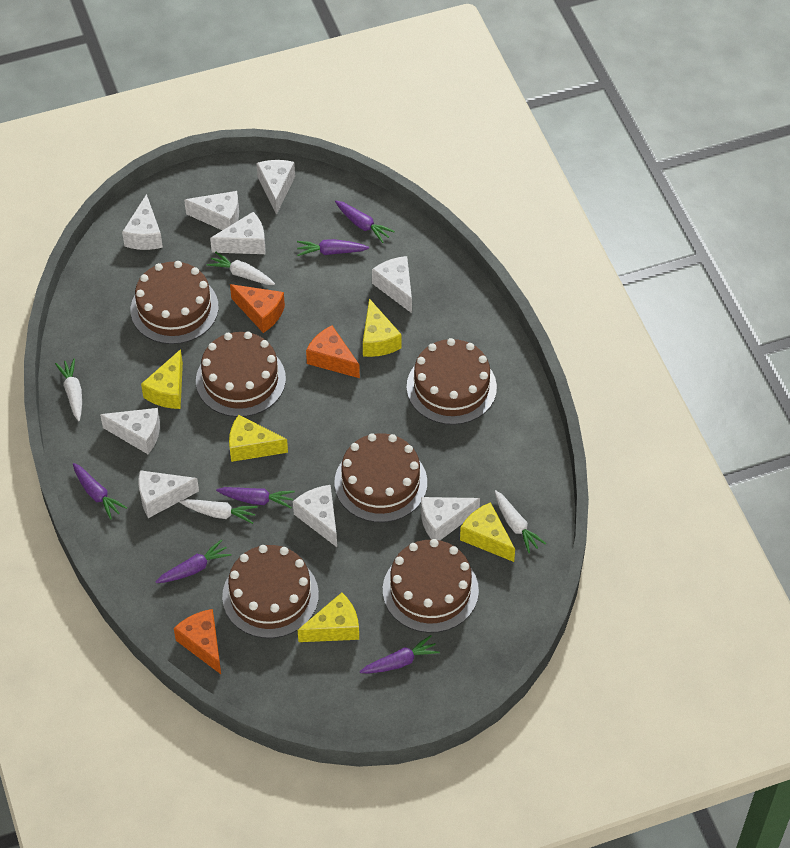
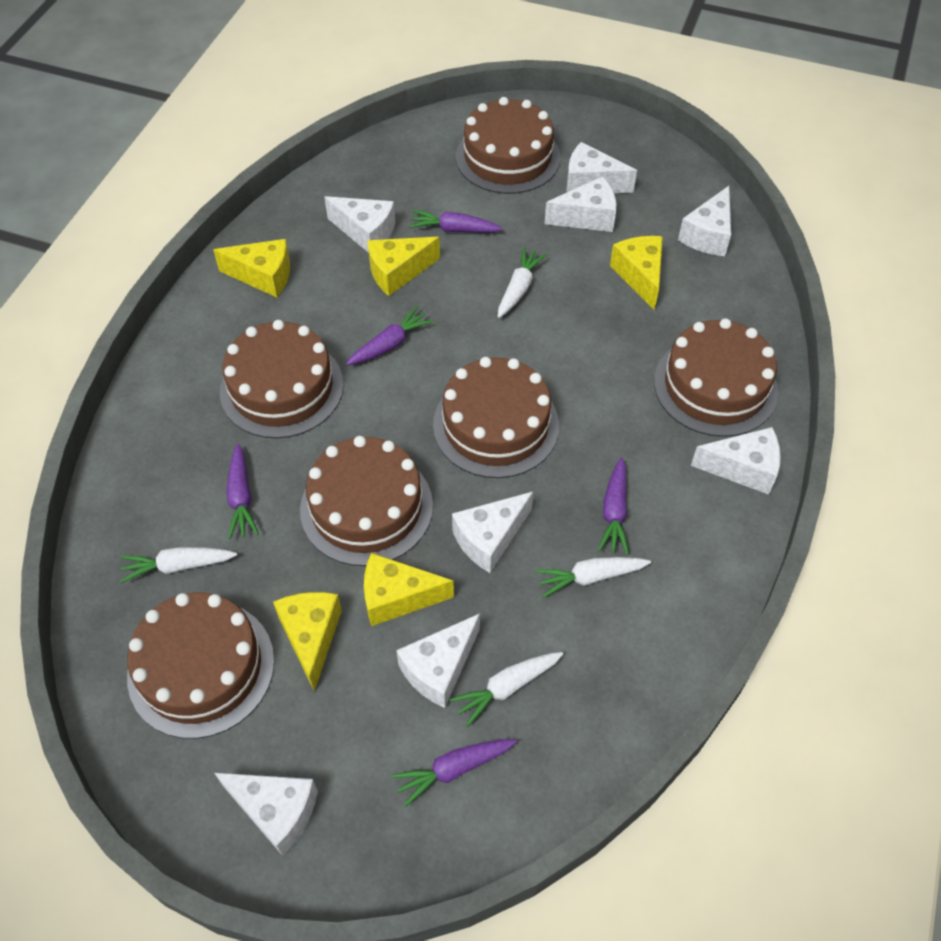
orange cheese: [174,609,221,674] [230,284,285,333] [306,325,360,378] = 3 -> none = 0
purple carrot: [73,463,127,520] [155,539,231,583] [216,487,295,508] [297,239,369,256] [335,201,395,243] [360,635,440,673] = 6 -> [226,444,259,539] [346,306,433,366] [391,739,517,807] [409,210,503,233] [598,457,629,554] = 5
white cheese: [100,408,160,454] [122,194,163,250] [139,470,199,518] [184,191,239,230] [210,212,265,254] [257,160,295,215] [293,485,337,547] [372,256,412,313] [421,497,480,540] = 9 -> [215,773,318,856] [324,196,395,253] [396,613,480,708] [452,492,533,573] [545,176,616,232] [566,142,637,193] [678,186,731,256] [691,427,781,495] = 8

